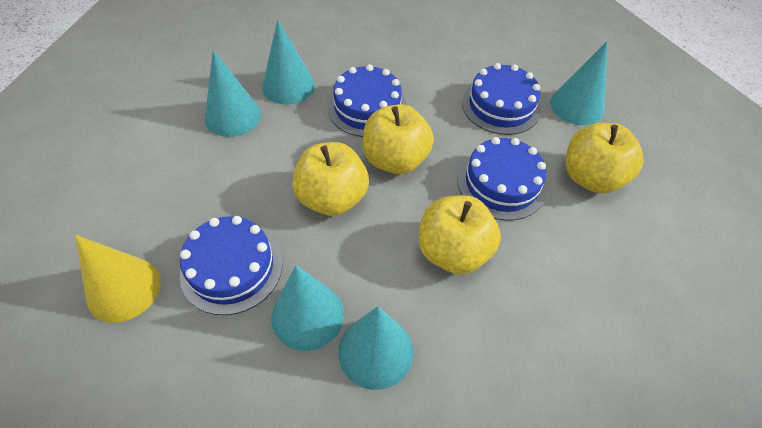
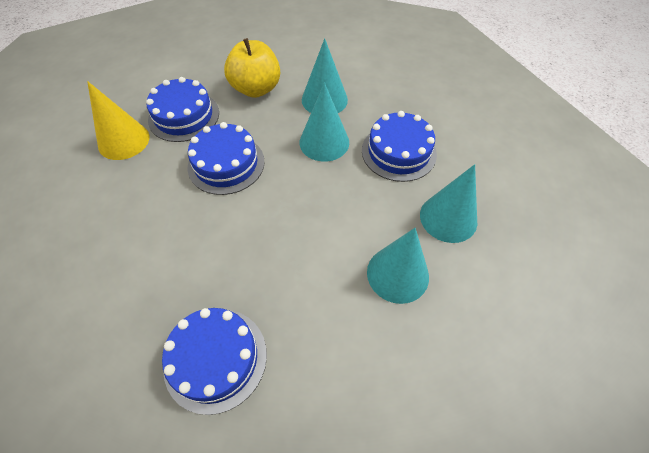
turquoise cone: [205,50,261,137] [262,20,315,105] [271,265,344,351] [338,306,414,390] [550,42,607,125] = 5 -> [299,83,349,162] [302,38,348,113] [367,228,429,304] [420,164,477,243] = 4
yellow apple: [292,142,369,216] [363,104,434,174] [418,195,501,275] [566,123,644,193] = 4 -> [224,38,280,98] = 1

